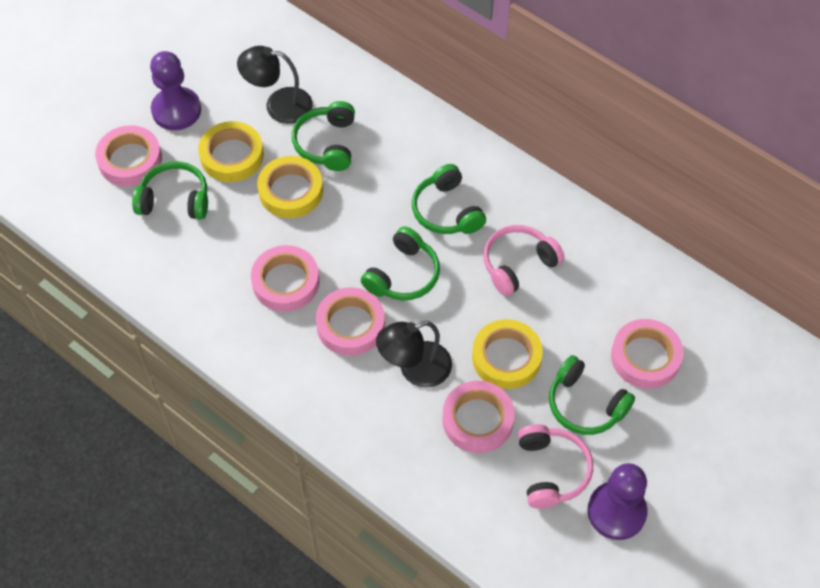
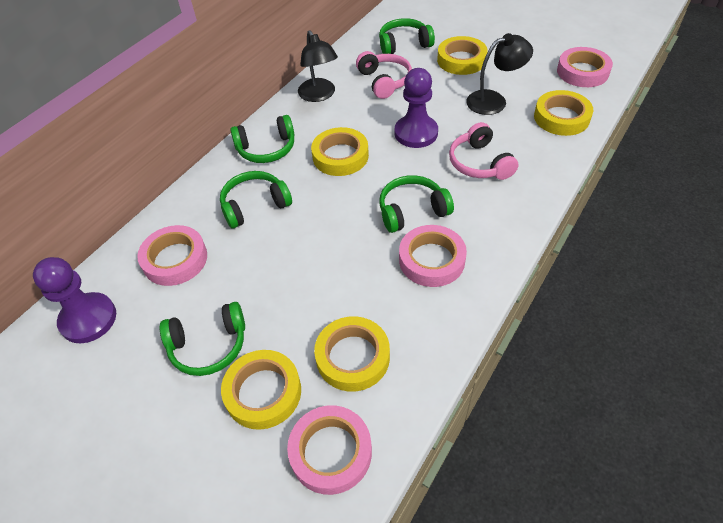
pink tape: [95,125,162,187] [251,245,319,312] [316,287,385,356] [442,381,515,453] [611,319,683,388] = 5 -> [137,225,207,286] [287,405,372,495] [399,225,467,287] [557,47,613,87] = 4
yellow tape: [198,121,264,182] [257,156,323,218] [472,319,543,389] = 3 -> [221,350,301,430] [311,127,369,176] [314,316,390,391] [437,36,488,75] [534,90,593,136] = 5

